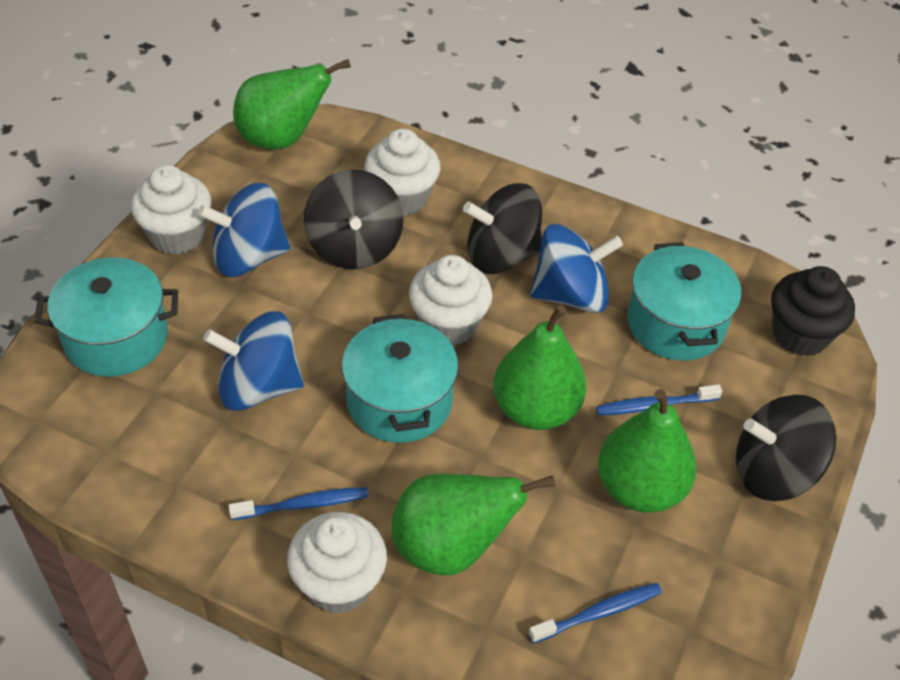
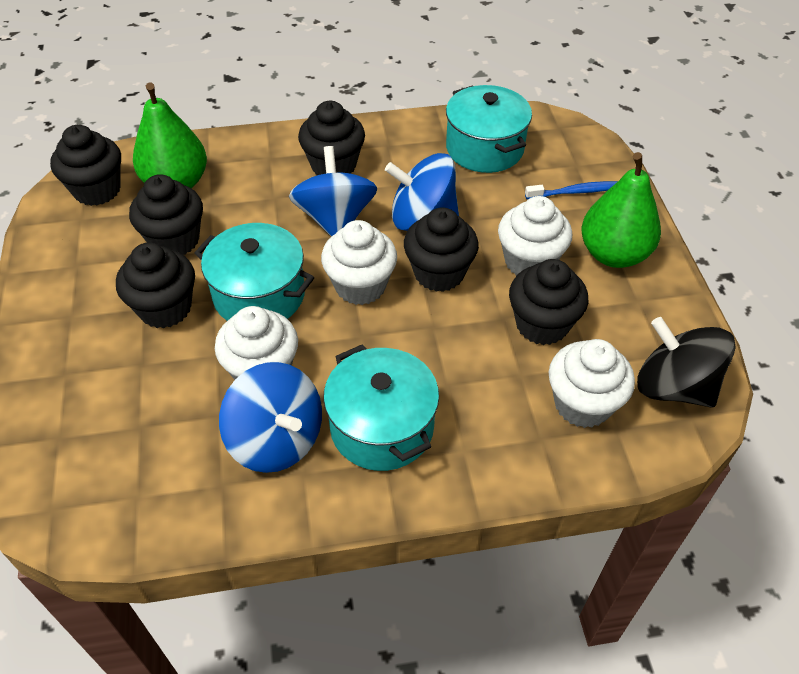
black cupcake: [771,266,855,357] = 1 -> [50,125,121,206] [116,243,195,328] [129,174,203,255] [298,101,365,175] [404,207,479,292] [509,259,589,345] = 6
black spinning top: [304,170,403,269] [463,183,542,274] [736,395,836,501] = 3 -> [637,317,736,408] = 1
blue toothbrush: [229,487,368,520] [529,583,662,643] [596,384,722,416] = 3 -> [525,181,618,199] = 1
green pear: [233,59,351,149] [391,474,555,575] [493,305,586,430] [598,389,697,512] = 4 -> [133,82,207,188] [581,152,661,268] = 2

